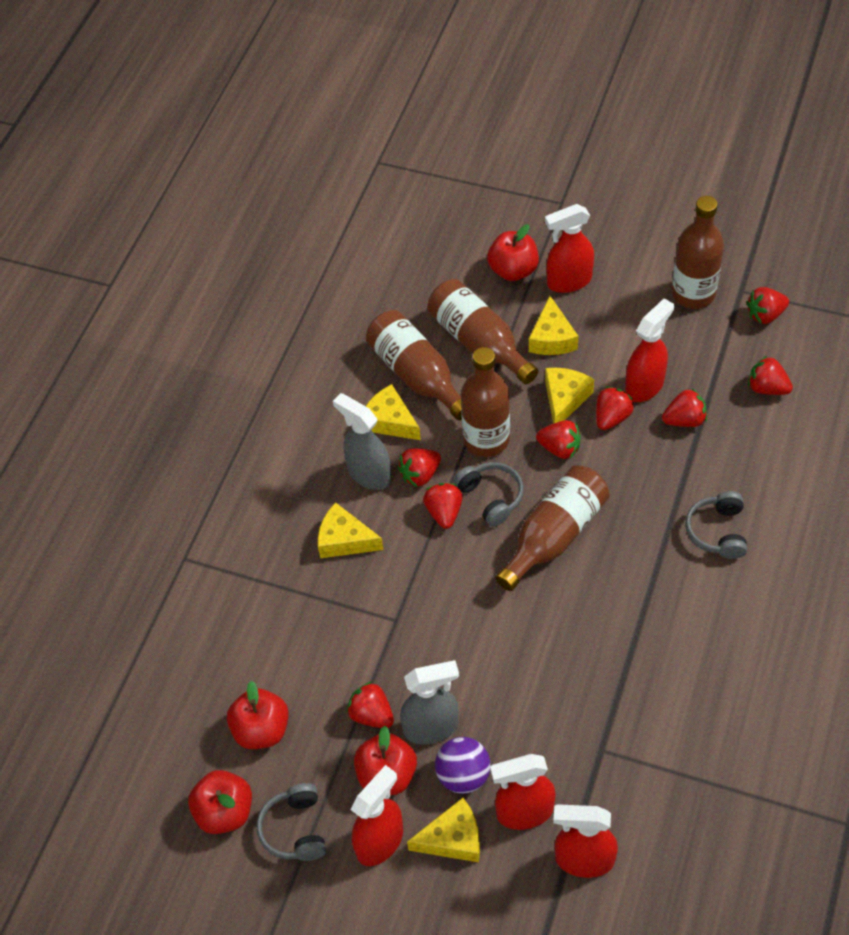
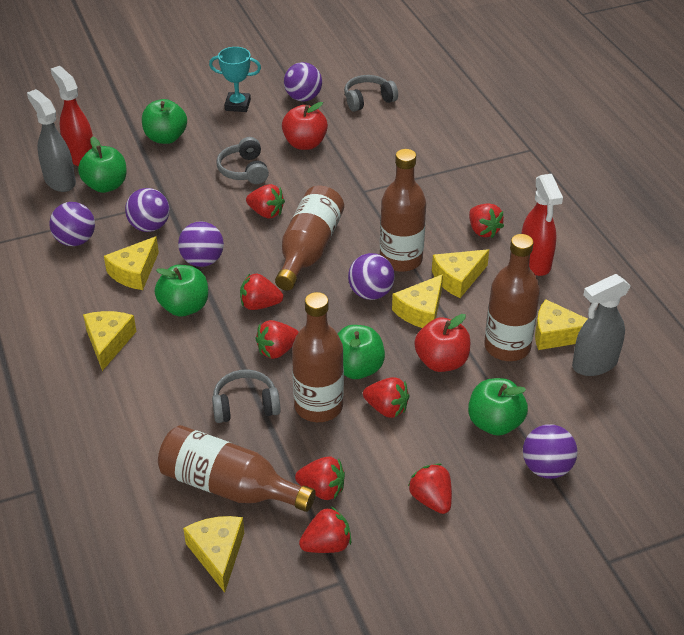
green apple: none = 0 -> [78,137,127,193] [142,99,187,144] [155,265,208,316] [338,325,385,379] [468,378,528,436] = 5
purple ball: [435,737,490,794] = 1 -> [49,202,95,246] [125,188,169,232] [178,222,224,267] [284,62,322,101] [348,253,395,300] [523,424,578,479] = 6
red apple: [188,770,252,834] [227,681,289,749] [354,726,417,795] [487,224,539,281] = 4 -> [282,102,328,150] [414,314,470,372] = 2
red spray bottle: [351,765,403,866] [490,754,556,830] [545,204,594,293] [553,804,618,878] [625,298,674,402] = 5 -> [51,66,93,166] [521,174,563,276] = 2
turquoise trophy: none = 0 -> [209,47,261,112] = 1
yellow cheese: [318,502,383,558] [366,384,421,440] [407,798,480,862] [529,296,578,355] [545,368,594,424] = 5 -> [83,311,137,371] [104,236,159,290] [183,516,244,593] [392,274,443,328] [432,249,489,298] [535,299,588,350] = 6

